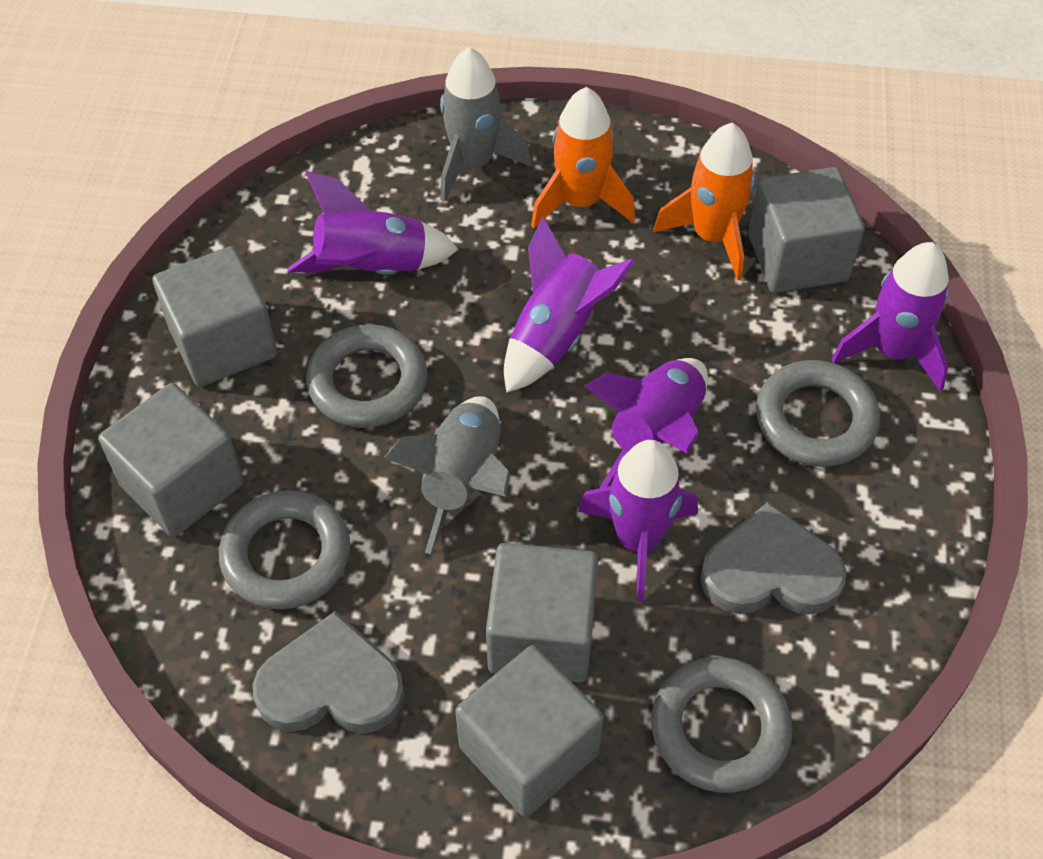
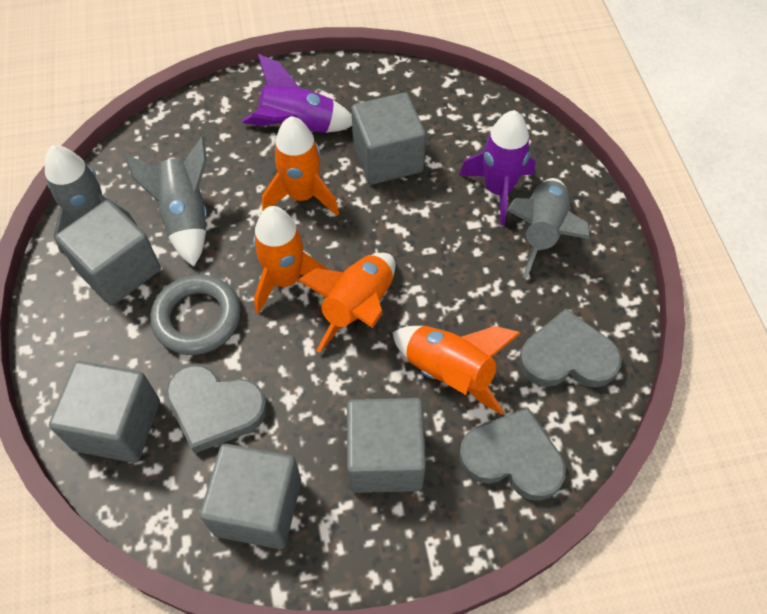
grey heart: [252,611,404,733] [700,502,846,615] = 2 -> [166,365,267,454] [459,408,566,501] [519,309,622,388] = 3
grey ring: [219,490,350,610] [306,324,427,428] [651,657,793,793] [756,360,880,467] = 4 -> [150,274,241,355] = 1
grey rocket: [384,396,510,554] [440,47,531,201] = 2 -> [45,145,137,253] [125,137,207,267] [507,178,590,279] = 3
orange rocket: [531,87,635,229] [653,123,755,281] = 2 -> [253,206,328,314] [262,116,339,216] [298,253,395,353] [392,326,520,415] = 4
purple rocket: [288,171,459,275] [504,217,636,393] [578,440,698,602] [584,358,708,488] [832,242,949,391] = 5 -> [242,54,352,133] [460,110,536,226] = 2

